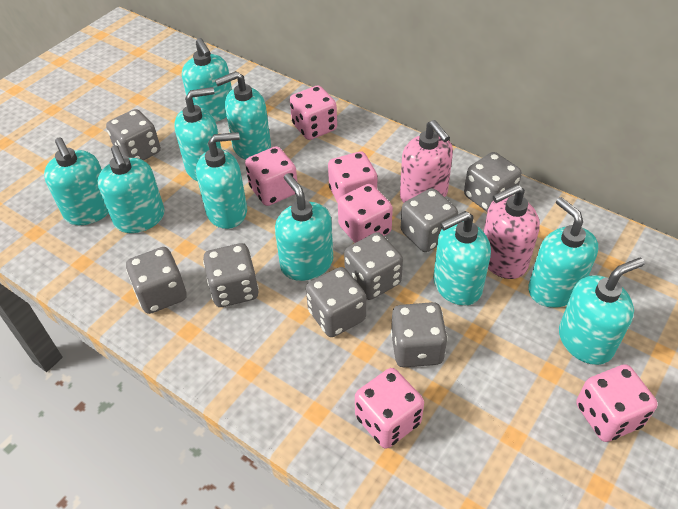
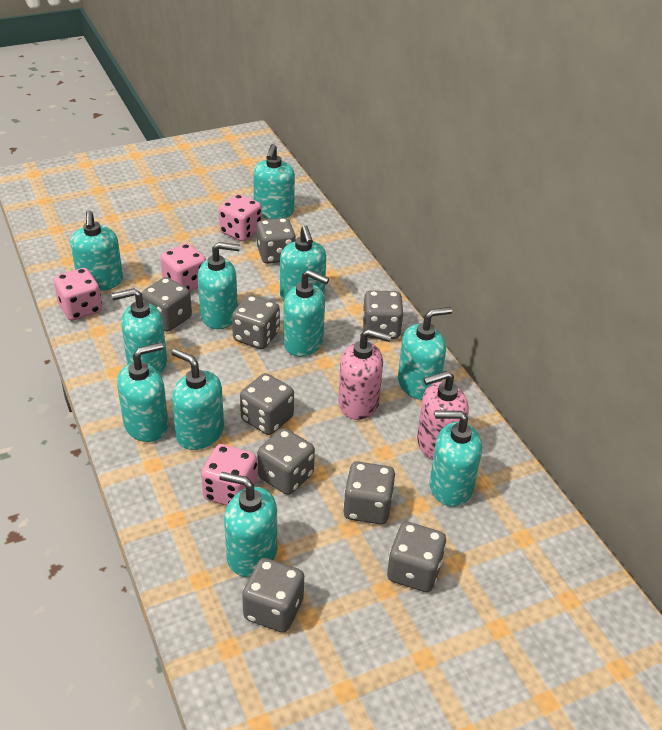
grey dice: [106,109,161,160] [126,247,187,314] [203,243,259,307] [306,267,366,337] [344,232,403,300] [391,302,448,367] [401,188,458,252] [464,152,522,212] = 8 -> [142,277,192,331] [232,295,280,349] [240,373,294,435] [242,558,304,632] [257,218,296,264] [257,428,315,495] [343,461,395,525] [363,290,404,339] [387,522,446,592] = 9
pink dice: [245,146,297,206] [290,85,337,140] [328,152,377,203] [338,184,393,243] [355,368,424,449] [576,364,658,442] = 6 -> [54,268,102,321] [160,243,206,291] [201,444,257,506] [219,194,262,241] = 4
turquoise soap dispenser: [44,138,109,225] [97,145,165,233] [174,87,222,181] [182,38,232,122] [196,132,247,229] [215,71,271,160] [275,173,333,281] [433,211,491,306] [528,197,598,308] [559,258,645,365] = 10 -> [70,210,123,291] [111,288,167,374] [117,342,168,442] [172,349,224,450] [198,242,240,329] [219,472,277,577] [253,144,295,219] [280,226,326,301] [283,270,329,357] [398,307,452,400] [429,411,482,507] = 11

